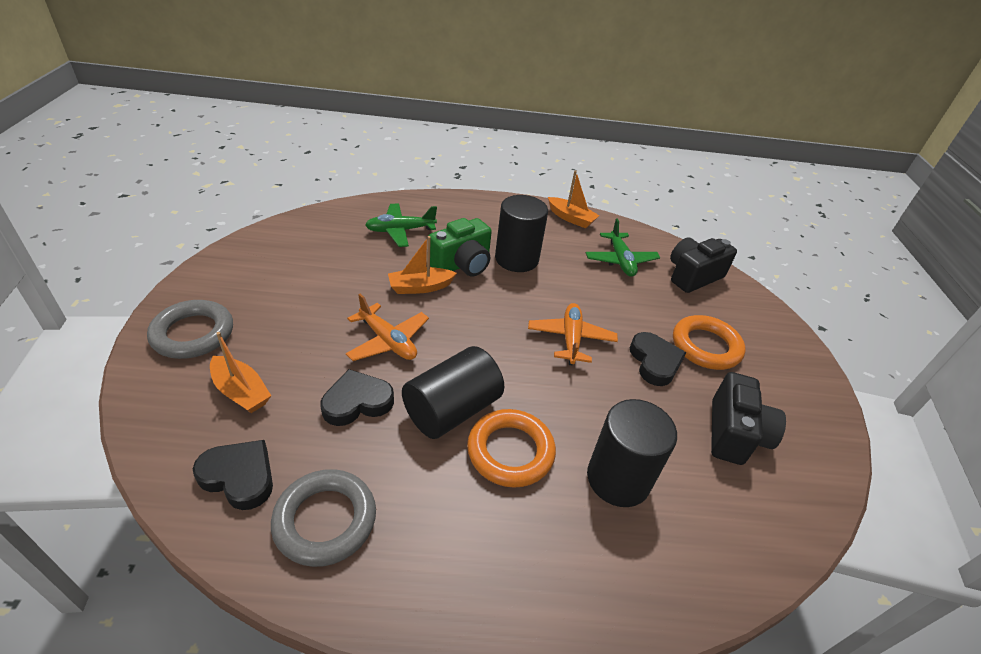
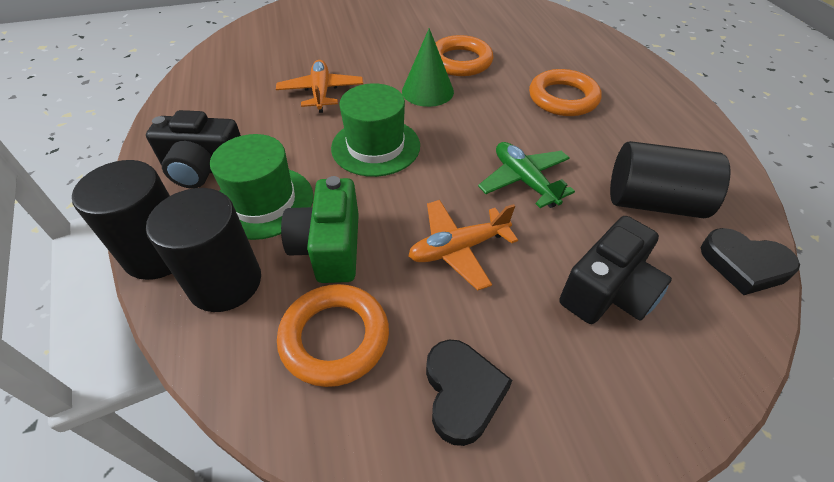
black heart: [193,440,273,510] [321,369,394,426] [630,332,686,386] = 3 -> [426,340,512,446] [701,228,800,295] = 2
green cone: none = 0 -> [402,28,454,107] = 1
green hat: none = 0 -> [210,134,314,240] [331,83,420,177] = 2
green plane: [365,203,437,247] [586,219,660,277] = 2 -> [478,142,575,208] = 1
grey ring: [147,300,233,359] [271,469,376,567] = 2 -> none = 0
orange boat: [210,332,271,413] [388,236,457,294] [548,170,600,228] = 3 -> none = 0
orange ring: [467,409,556,488] [673,315,746,370] = 2 -> [277,284,389,387] [435,35,493,76] [529,69,602,116] = 3

